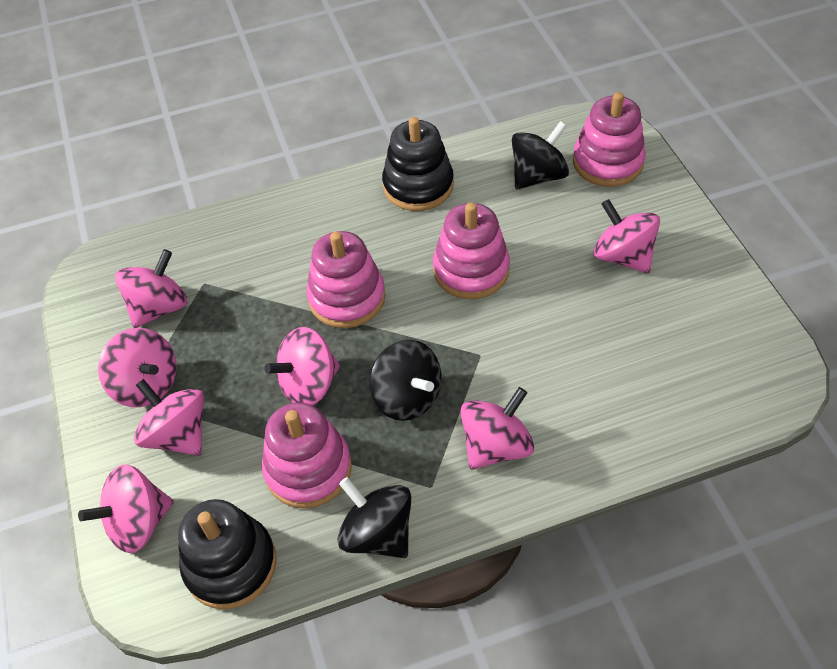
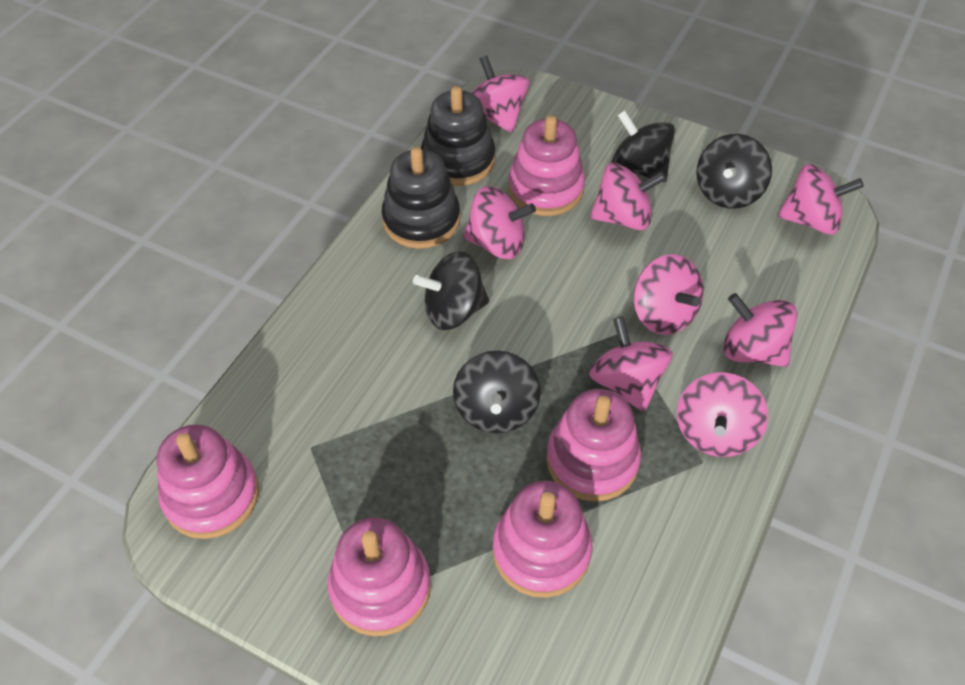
black spinning top: [337,477,411,558] [370,340,442,421] [512,121,569,189] = 3 -> [413,251,489,330] [453,351,541,433] [612,110,675,182] [696,134,772,209] = 4
pink spinning top: [78,464,174,553] [98,328,177,407] [115,249,187,328] [134,379,204,456] [264,327,340,405] [461,387,534,470] [593,199,660,273] = 7 -> [463,186,536,259] [472,56,530,133] [589,317,673,412] [590,163,666,230] [634,254,704,335] [677,372,768,457] [723,293,797,367] [778,164,864,235] = 8
pink stacking toy: [262,403,352,509] [306,231,385,328] [433,202,510,299] [573,92,646,187] = 4 -> [157,424,259,539] [328,517,430,636] [493,481,592,598] [508,115,585,216] [546,389,641,502] = 5

